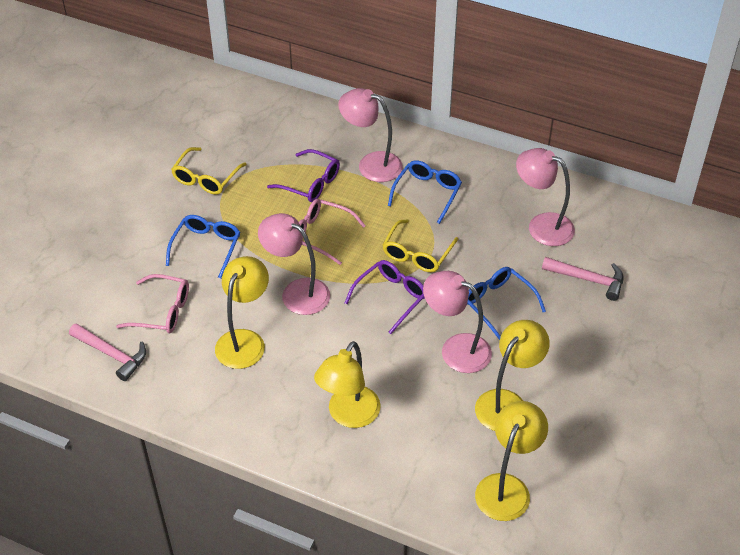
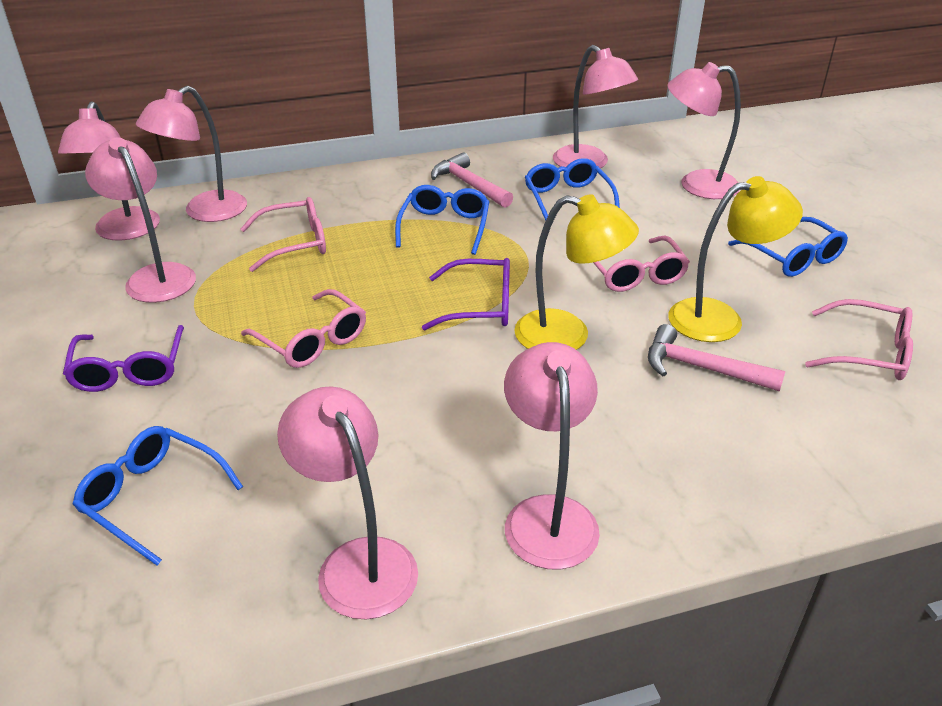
blue glasses: [166,215,240,279] [388,160,462,224] [467,267,546,340] = 3 -> [72,426,243,565] [395,185,489,255] [525,158,620,221] [728,217,848,277] = 4
pink glasses: [116,274,189,333] [299,199,366,265] = 2 -> [240,197,326,272] [241,289,366,368] [593,235,690,292] [805,299,913,380] = 4
pink lamp: [258,213,330,315] [338,88,403,182] [423,271,492,373] [516,148,575,246] = 4 -> [58,101,160,241] [85,137,196,303] [136,86,247,222] [277,386,418,620] [504,342,600,570] [553,45,638,169] [667,62,741,199] = 7
yellow glasses: [171,147,247,195] [382,220,458,272] = 2 -> none = 0
yellow lamp: [215,256,269,369] [314,341,381,428] [475,320,550,431] [475,401,548,521] = 4 -> [514,194,639,350] [668,176,803,342] = 2

